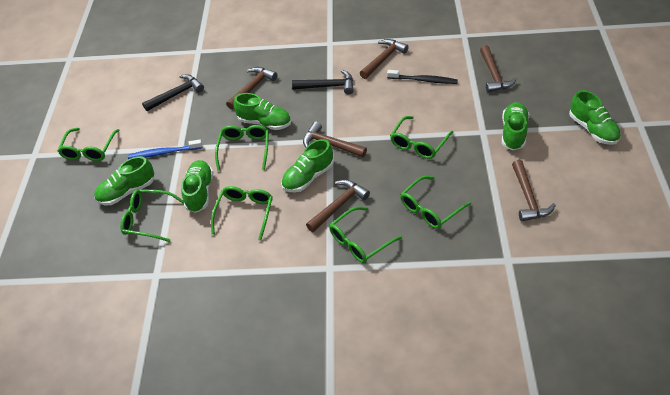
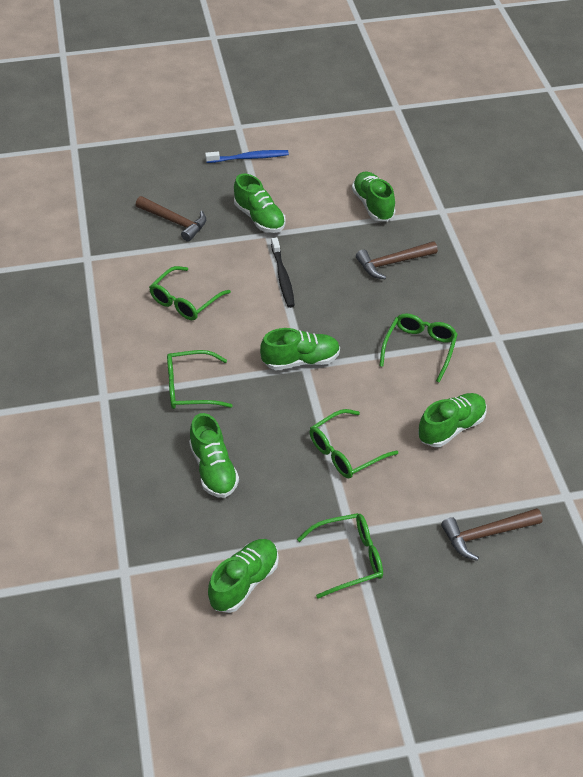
black hammer: [142,74,204,111] [292,70,354,94] = 2 -> none = 0
brown hammer: [226,67,277,110] [303,121,367,158] [306,180,370,232] [360,39,409,79] [480,45,517,92] [512,160,556,221] = 6 -> [136,196,206,242] [356,241,438,279] [441,508,543,561] = 3
green glasses: [57,128,120,161] [120,189,184,242] [211,186,273,241] [215,125,269,171] [329,207,402,263] [390,116,453,159] [400,176,471,229] = 7 -> [149,266,231,320] [167,350,233,409] [297,513,383,598] [310,409,398,478] [380,313,458,383] = 5

